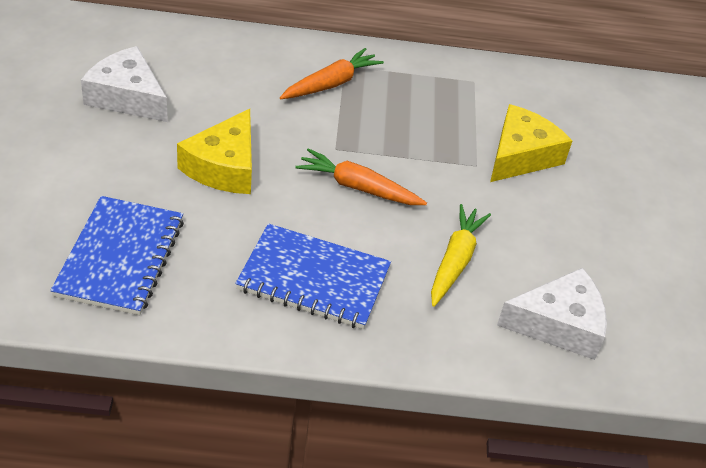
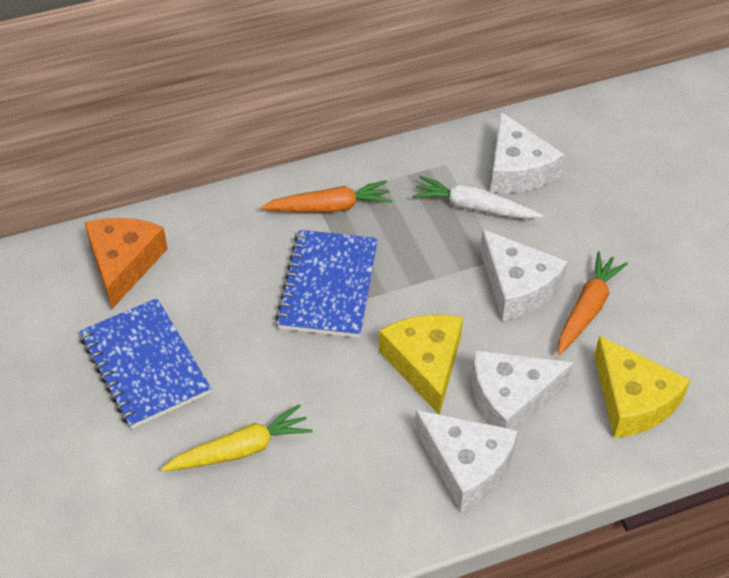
orange cheese: none = 0 -> [84,218,168,309] = 1
white carrot: none = 0 -> [412,176,543,219] = 1
white cheese: [81,46,168,122] [497,268,607,360] = 2 -> [415,410,518,512] [472,350,574,430] [480,230,568,321] [491,112,565,193] = 4

